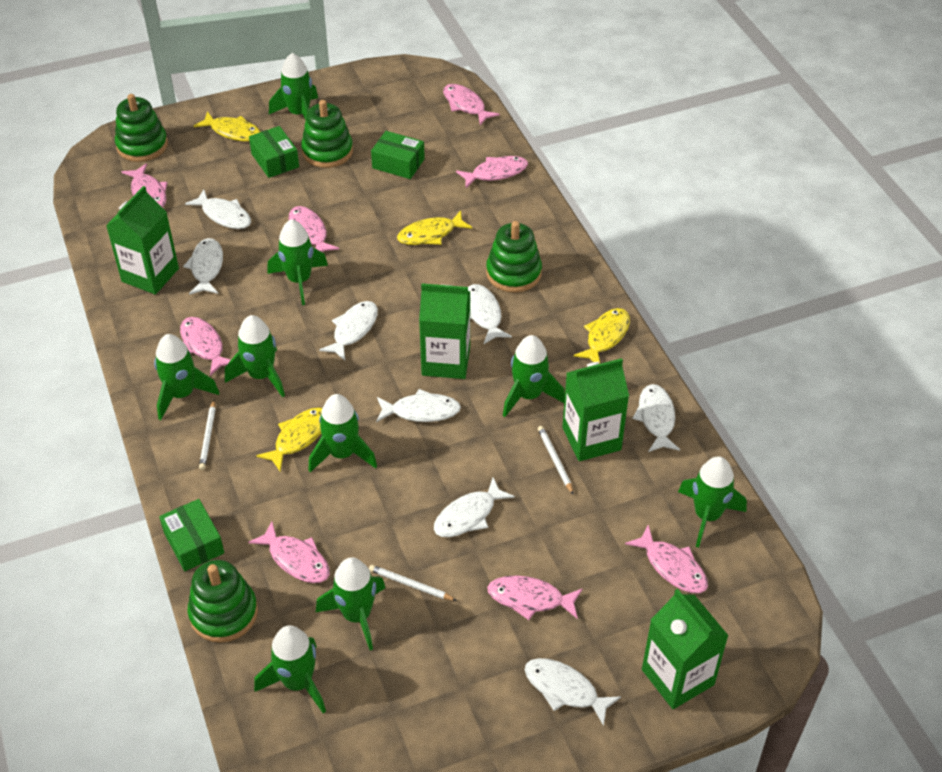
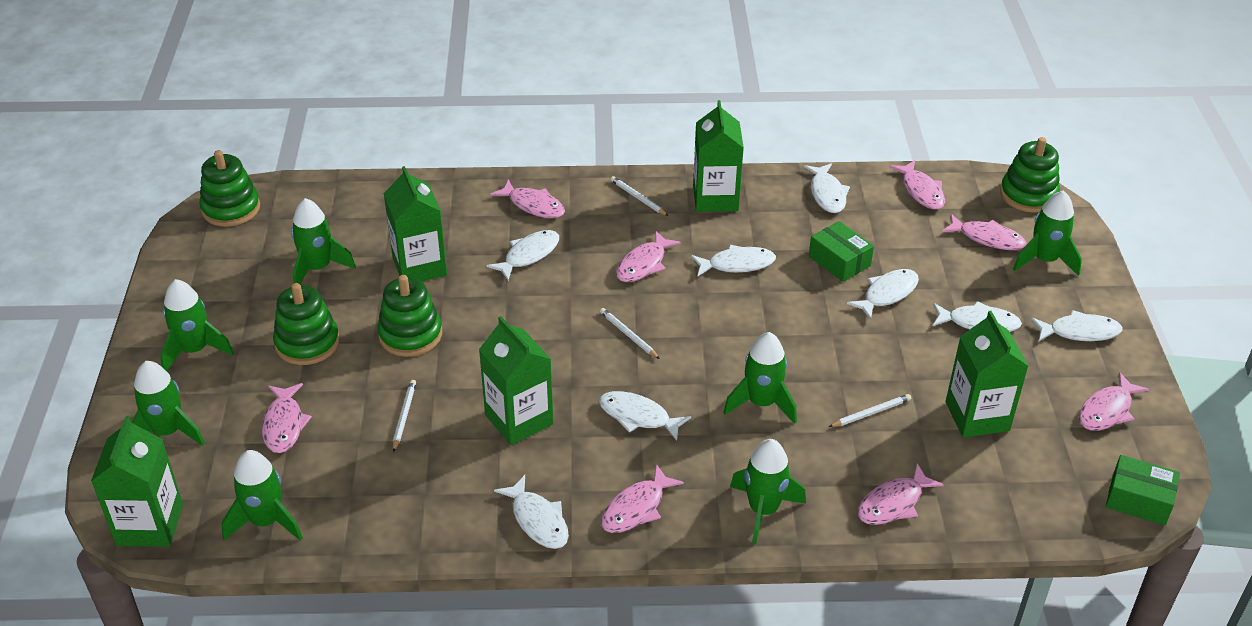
green box: [159,499,224,571] [249,126,299,178] [371,131,425,179] = 3 -> [809,221,874,282] [1106,455,1180,525] = 2
green carton: [106,186,179,295] [419,283,470,379] [562,358,629,461] [642,589,729,709] = 4 -> [91,416,183,547] [384,166,447,281] [479,316,553,445] [693,100,744,212] [946,311,1028,438] = 5
green rocket: [154,334,219,420] [225,315,285,397] [254,625,326,714] [267,219,328,305] [269,53,318,120] [308,394,377,472] [316,557,385,650] [503,335,565,417] [678,456,747,548] = 9 -> [131,361,205,446] [160,279,234,371] [221,450,303,541] [291,198,356,284] [723,332,797,424] [730,439,806,545] [1013,190,1082,276] = 7
white pencil: [199,400,216,470] [369,565,457,601] [538,426,574,495] = 3 -> [393,380,416,452] [600,308,660,359] [610,176,668,216] [829,394,911,427] = 4
yellow fish: [194,111,261,142] [256,407,322,472] [397,210,472,245] [574,308,630,364] = 4 -> none = 0

